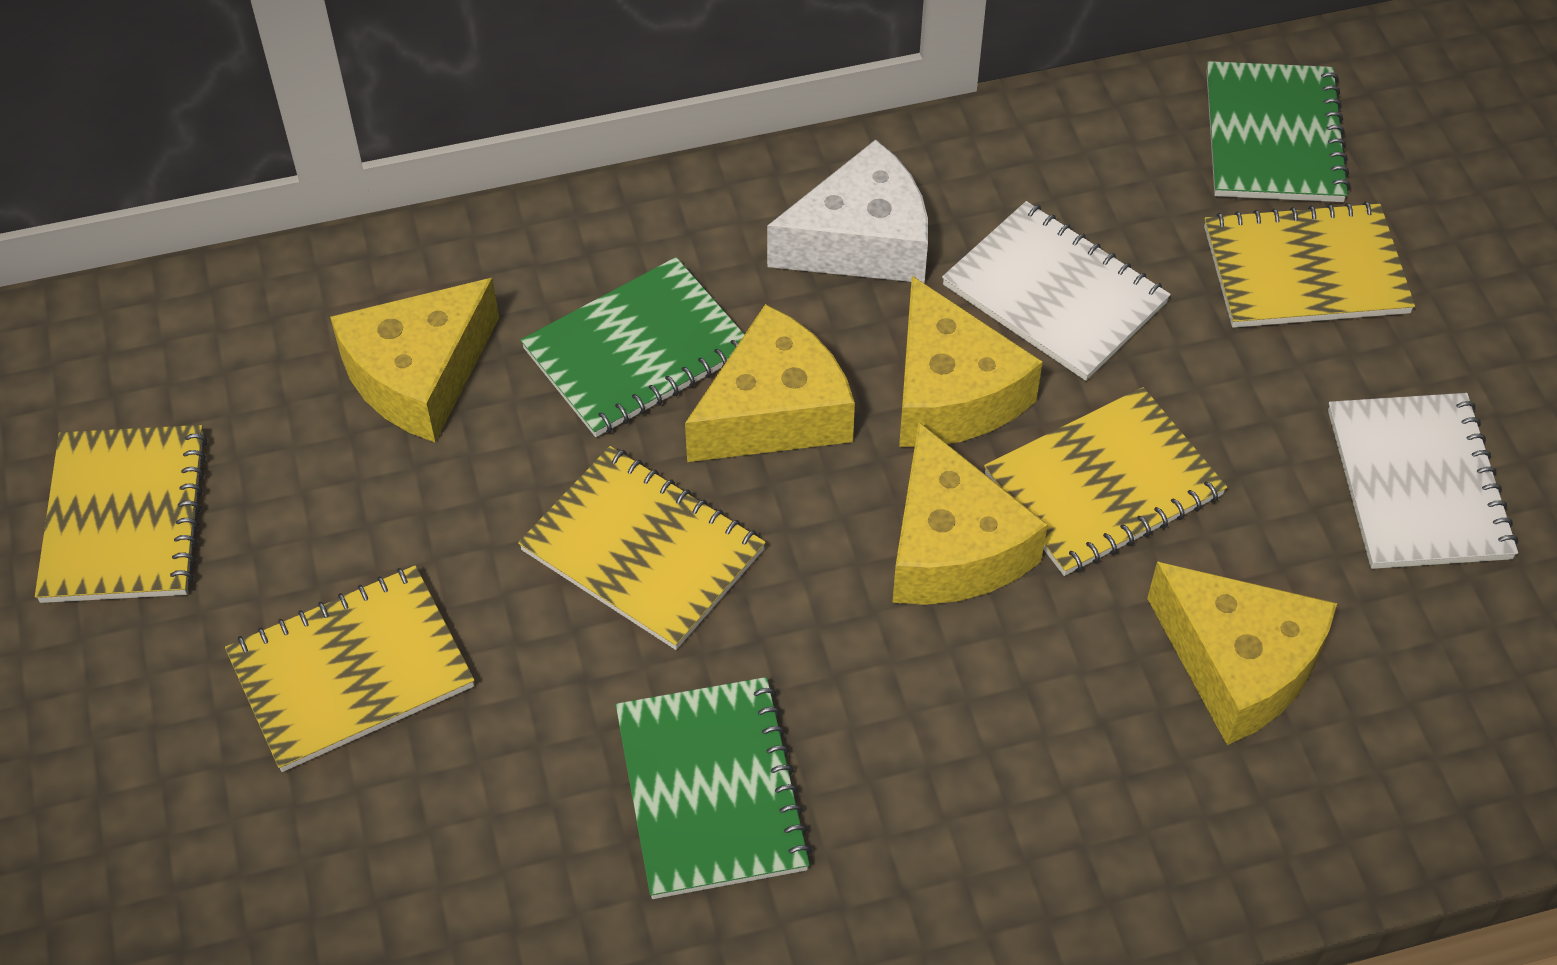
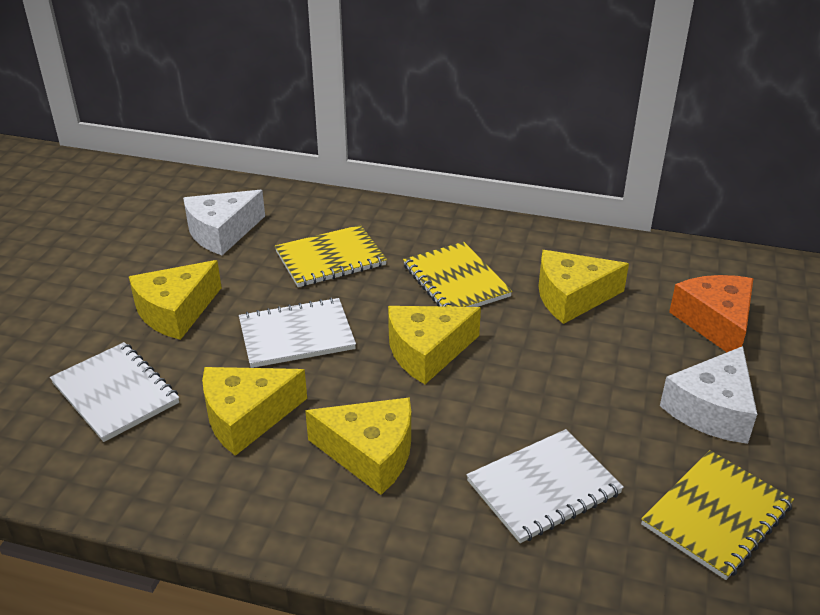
green notebook: [521,257,745,437] [616,677,812,899] [1206,61,1351,202] = 3 -> none = 0
orange cheese: none = 0 -> [669,275,753,352] = 1
white cheese: [767,139,928,283] = 1 -> [183,190,265,255] [660,346,757,444] = 2
white notebook: [942,201,1171,381] [1328,393,1518,569] = 2 -> [50,342,179,442] [239,298,356,368] [467,429,624,543] = 3
yellow notebook: [35,425,207,603] [225,565,475,772] [518,446,766,650] [984,387,1227,576] [1204,201,1415,328] = 5 -> [275,225,387,287] [403,242,512,307] [641,450,794,580] = 3

